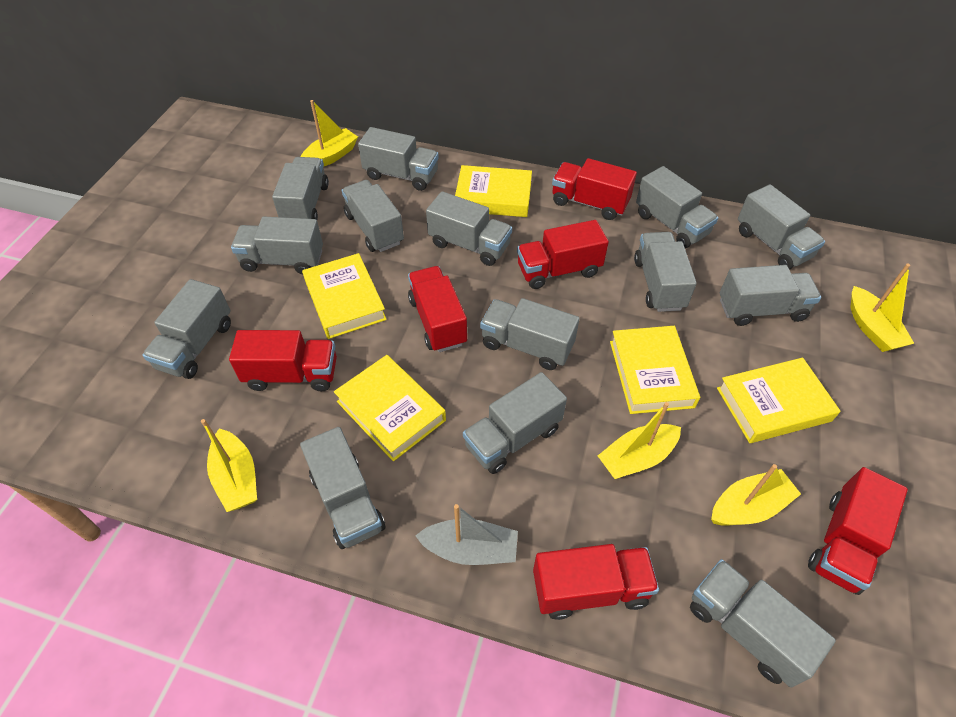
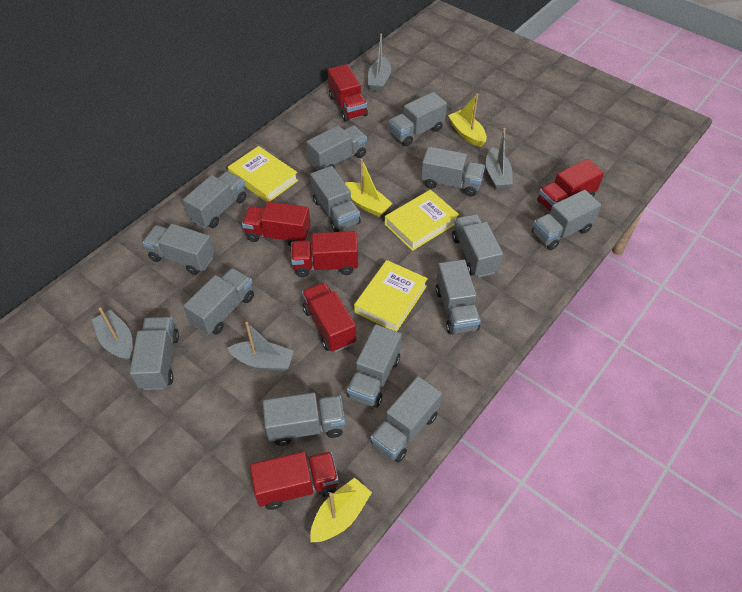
grey boat: [415,504,518,565] = 1 -> [92,308,133,361] [227,322,294,371] [368,33,391,92] [486,128,513,190] = 4
yellow boat: [201,419,257,512] [300,100,358,167] [598,402,681,479] [711,464,801,526] [851,264,915,352] = 5 -> [310,478,372,542] [344,159,393,217] [448,94,487,147] = 3
yellow book: [302,253,387,339] [334,355,446,461] [455,165,532,217] [610,326,700,414] [717,358,840,443] = 5 -> [228,146,298,202] [354,260,428,331] [385,190,459,251] = 3

